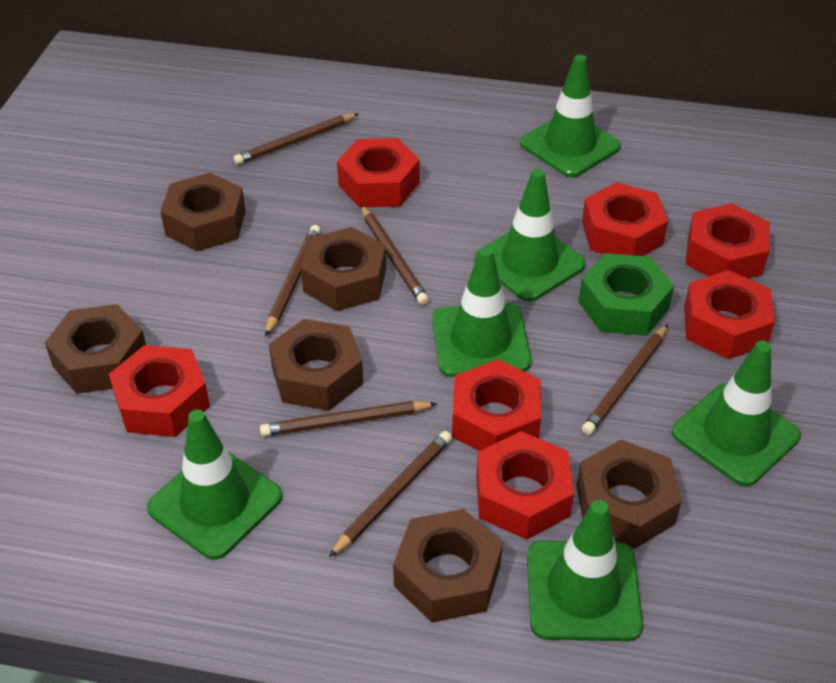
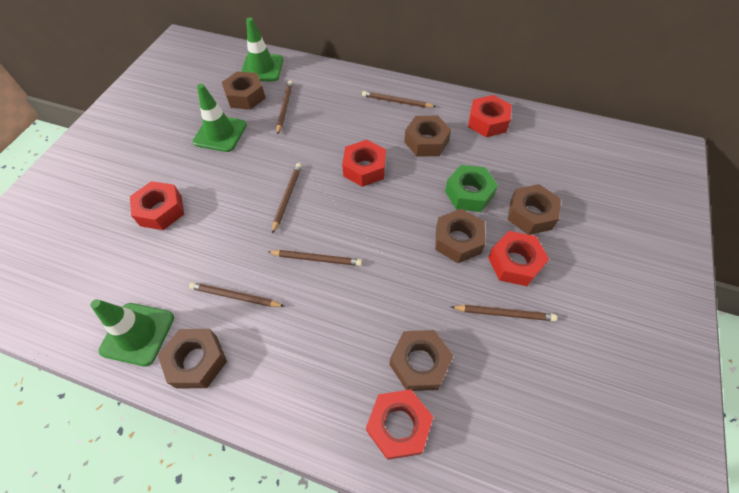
green traffic cone: [147,410,282,560] [432,247,532,377] [474,169,586,302] [520,54,621,177] [527,500,643,641] [672,341,801,486] = 6 -> [90,299,174,366] [193,84,247,152] [241,17,283,81] = 3
red nut: [109,345,210,437] [337,138,420,208] [452,359,541,451] [476,431,574,540] [582,182,668,256] [684,270,775,359] [686,203,770,278] = 7 -> [130,181,184,230] [342,140,386,187] [366,389,433,460] [468,95,512,137] [488,231,549,286] = 5

